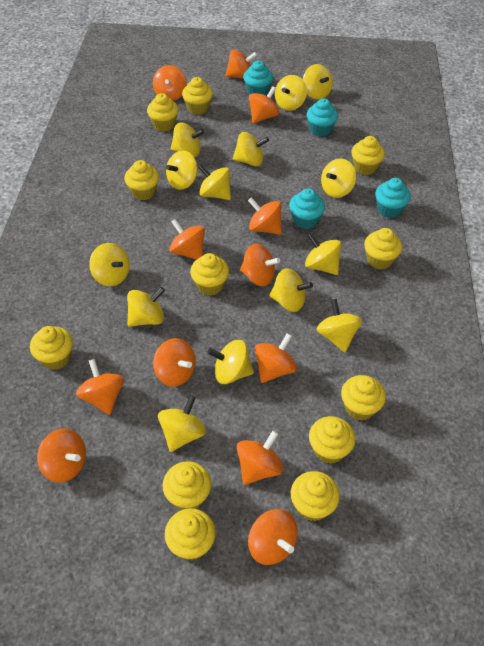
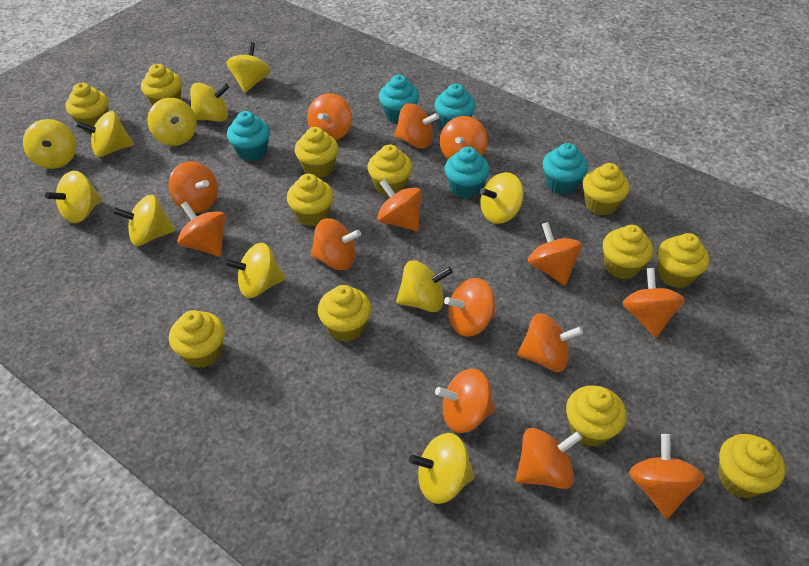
orange spinning top: [37,428,86,483] [76,359,124,415] [153,65,187,101] [153,338,196,387] [169,219,205,260] [225,49,257,79] [237,431,283,485] [240,244,280,286] [248,197,282,235] [248,509,298,565] [249,86,279,124] [255,333,297,383] = 12 -> [168,161,218,213] [177,202,226,257] [307,93,352,140] [311,218,361,270] [377,179,422,231] [394,103,439,149] [435,369,496,433] [440,116,488,159] [444,278,496,337] [516,428,582,489] [517,313,583,372] [528,222,582,285] [623,268,685,338] [629,434,704,519] = 14
turquoise cupcake: [243,61,273,96] [289,188,325,229] [307,98,338,137] [375,178,411,218] = 4 -> [227,111,270,161] [379,75,419,124] [434,84,476,128] [445,147,490,198] [543,143,588,195] = 5
yellow spinning top: [89,243,130,286] [127,287,165,327] [158,395,206,452] [166,150,198,190] [171,122,205,157] [198,164,231,200] [207,340,254,384] [233,132,269,166] [269,268,313,312] [275,75,307,111] [303,64,333,100] [305,233,342,275] [316,299,362,352] [321,158,356,198] = 14 -> [23,119,76,169] [45,171,102,223] [76,111,134,157] [113,195,175,246] [147,98,197,146] [190,83,230,122] [224,243,285,298] [227,42,271,93] [396,260,453,312] [409,433,475,504] [480,172,524,224] = 11

